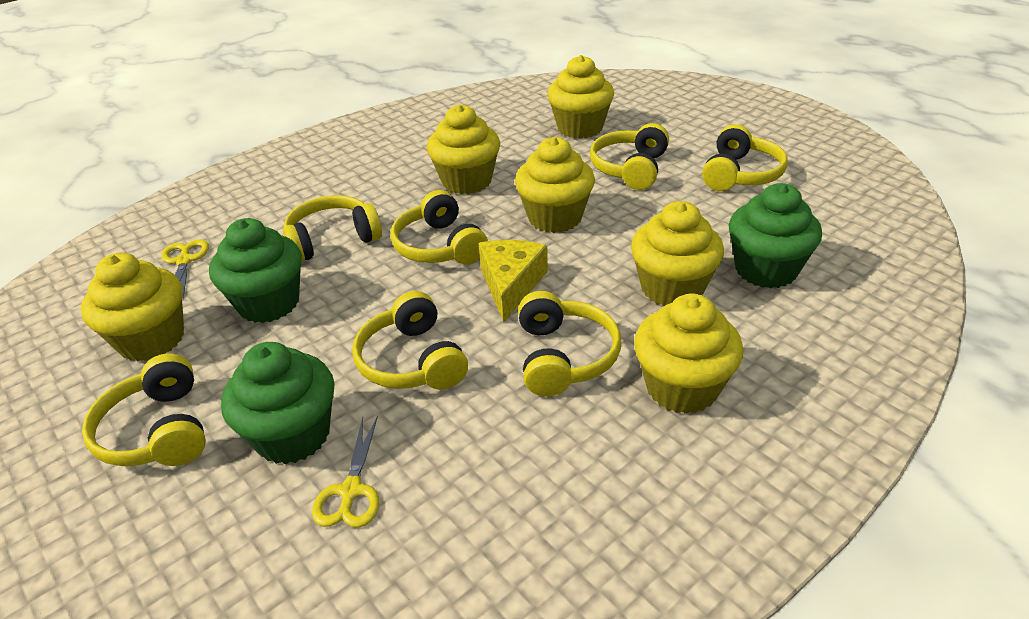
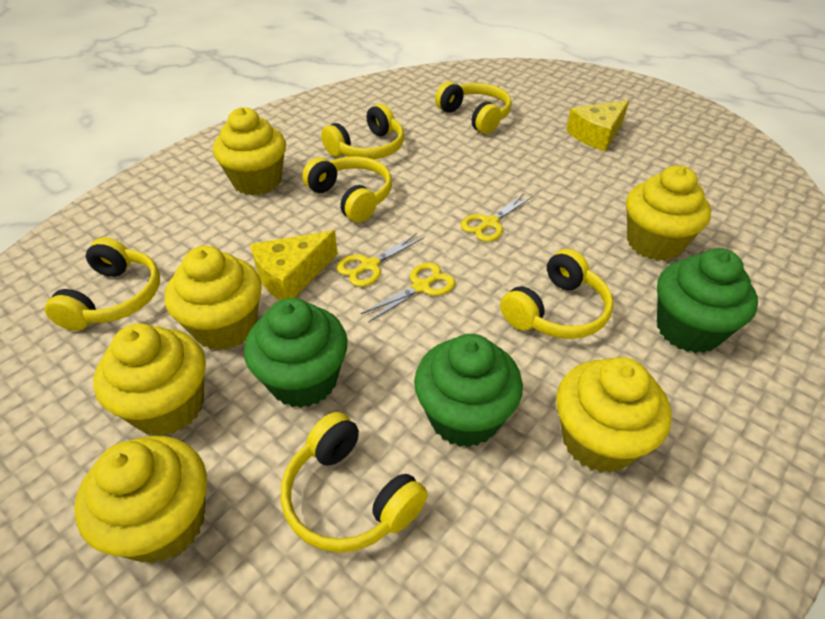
yellow cheese: [479,240,548,322] = 1 -> [250,230,338,300] [566,100,629,151] = 2
yellow headphones: [82,354,206,466] [283,195,382,262] [352,291,468,390] [391,190,488,265] [518,291,621,396] [590,123,669,190] [702,124,788,191] = 7 -> [45,237,160,331] [281,412,428,553] [302,156,392,223] [321,104,404,159] [435,81,512,134] [500,249,614,339] = 6
yellow scissors: [161,239,209,299] [312,415,379,528] = 2 -> [337,233,425,287] [361,262,455,323] [461,193,533,242] = 3

